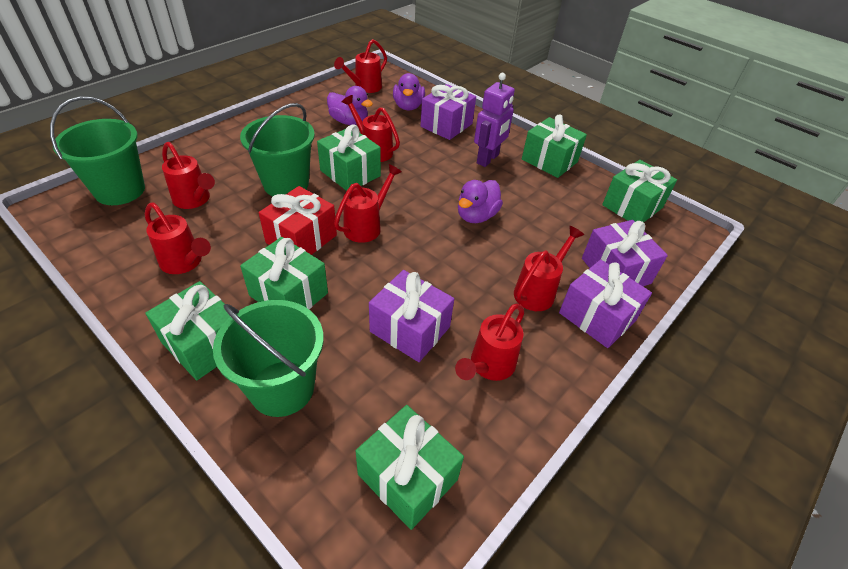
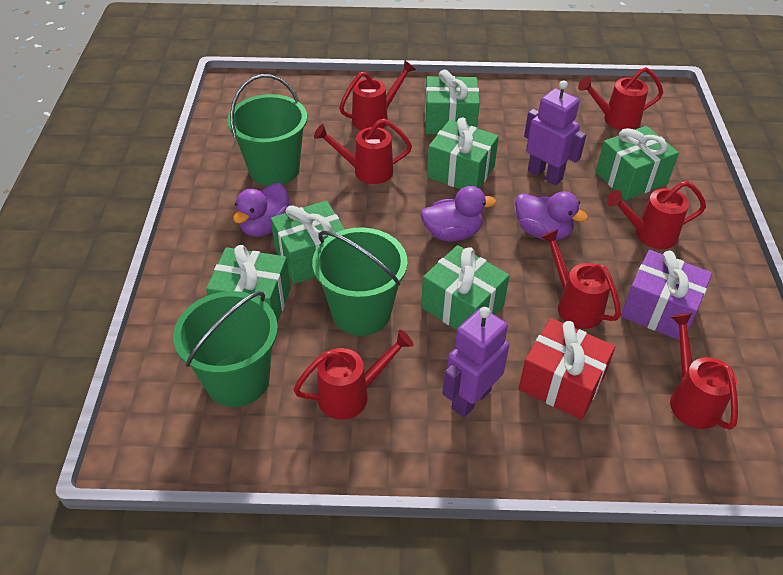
purple gift: [369,270,454,362] [420,84,476,140] [559,260,652,348] [582,220,668,286] = 4 -> [621,250,712,340] = 1
purple robot: [474,73,515,167] = 1 -> [442,307,509,417] [524,80,586,185] = 2

